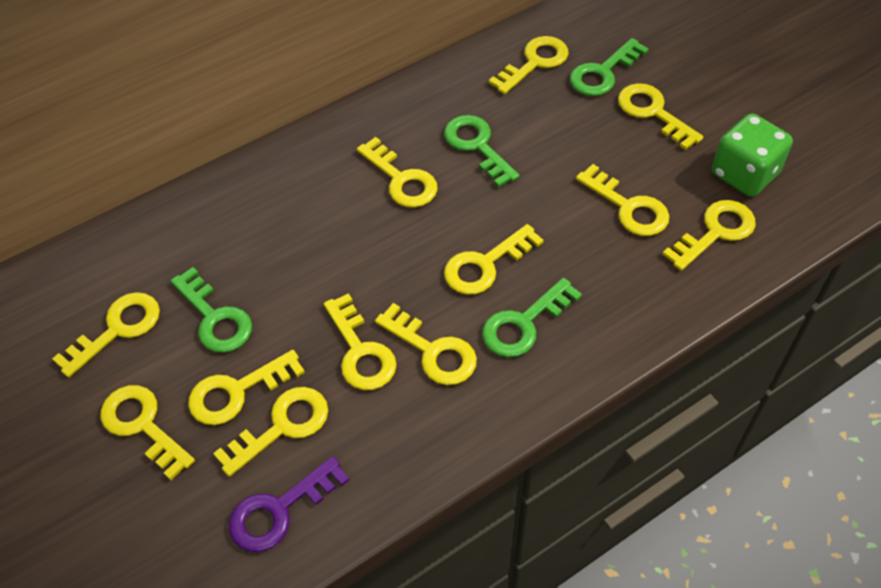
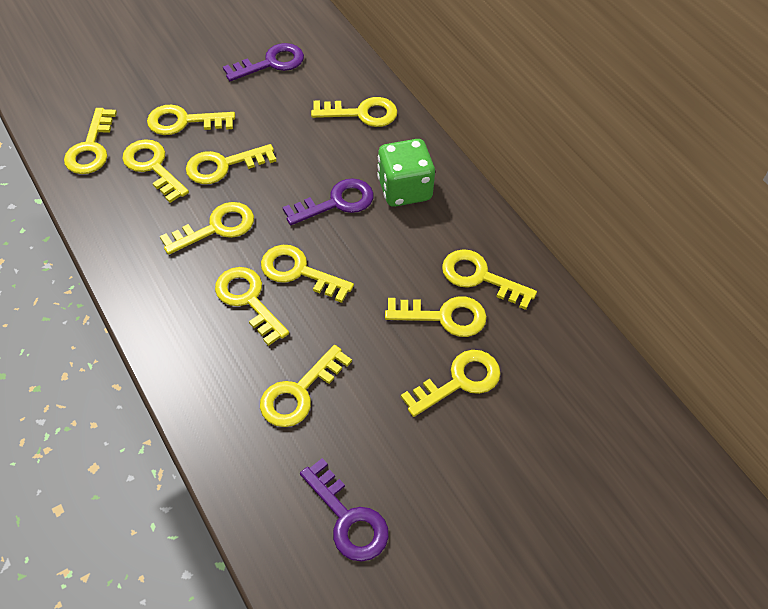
green key: [171,267,252,353] [444,115,519,187] [482,278,582,357] [570,38,649,96] = 4 -> none = 0
purple key: [229,456,349,552] = 1 -> [223,43,304,81] [283,178,374,225] [300,458,389,562] = 3

